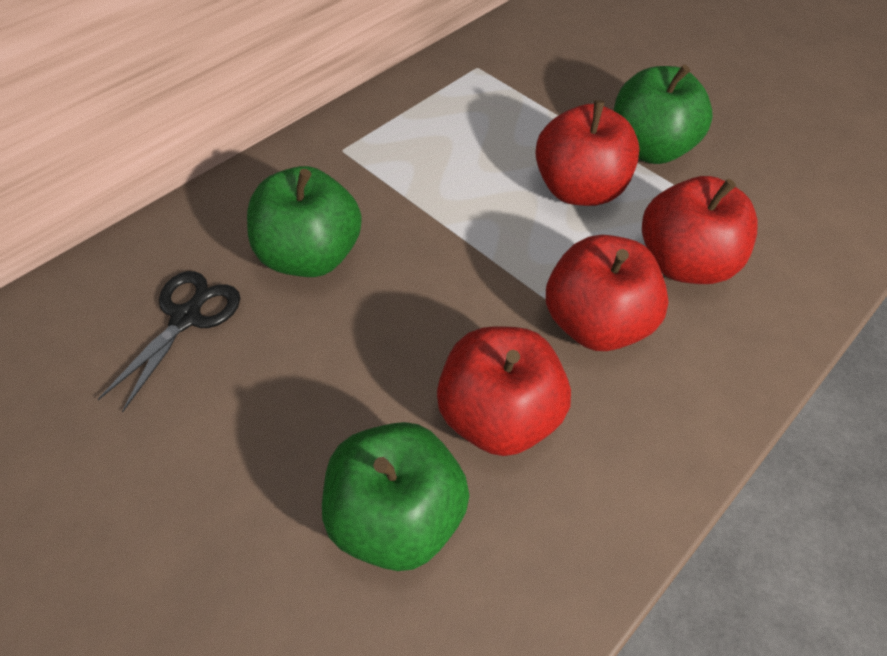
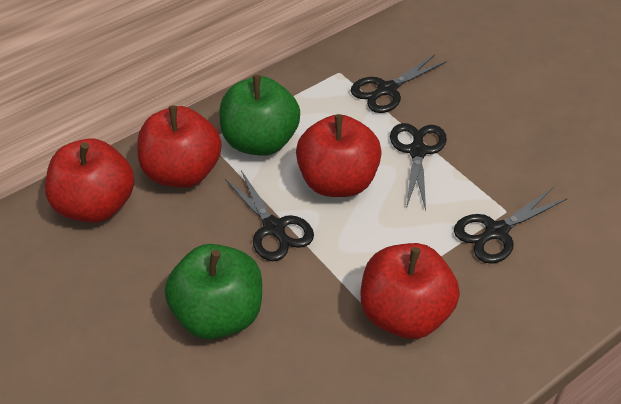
black scissors: [97,271,240,412] = 1 -> [225,170,314,261] [351,55,447,113] [390,123,447,210] [454,188,568,264] = 4
green apple: [247,166,362,277] [322,422,470,571] [614,65,713,164] = 3 -> [165,244,262,340] [219,75,300,156] = 2

